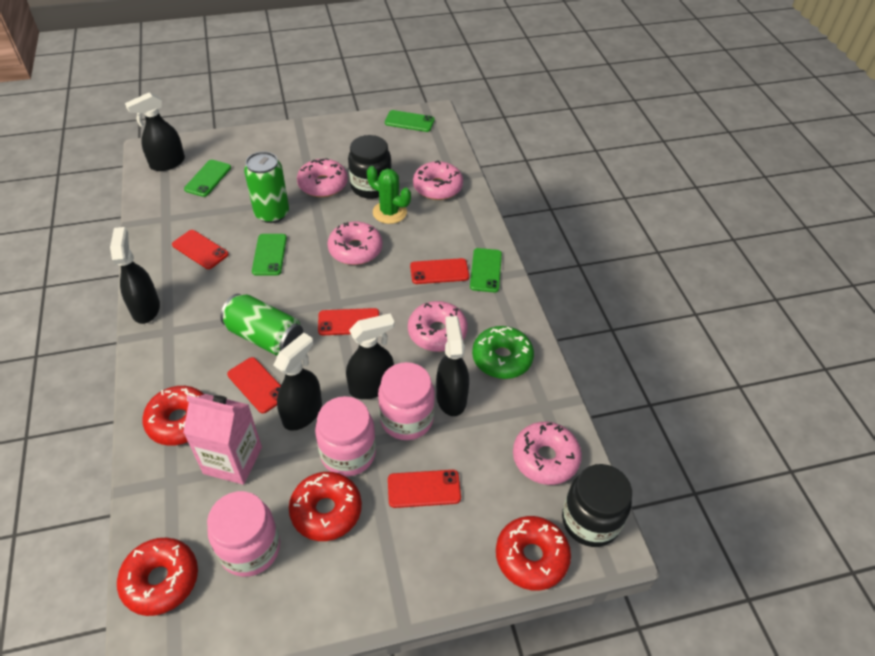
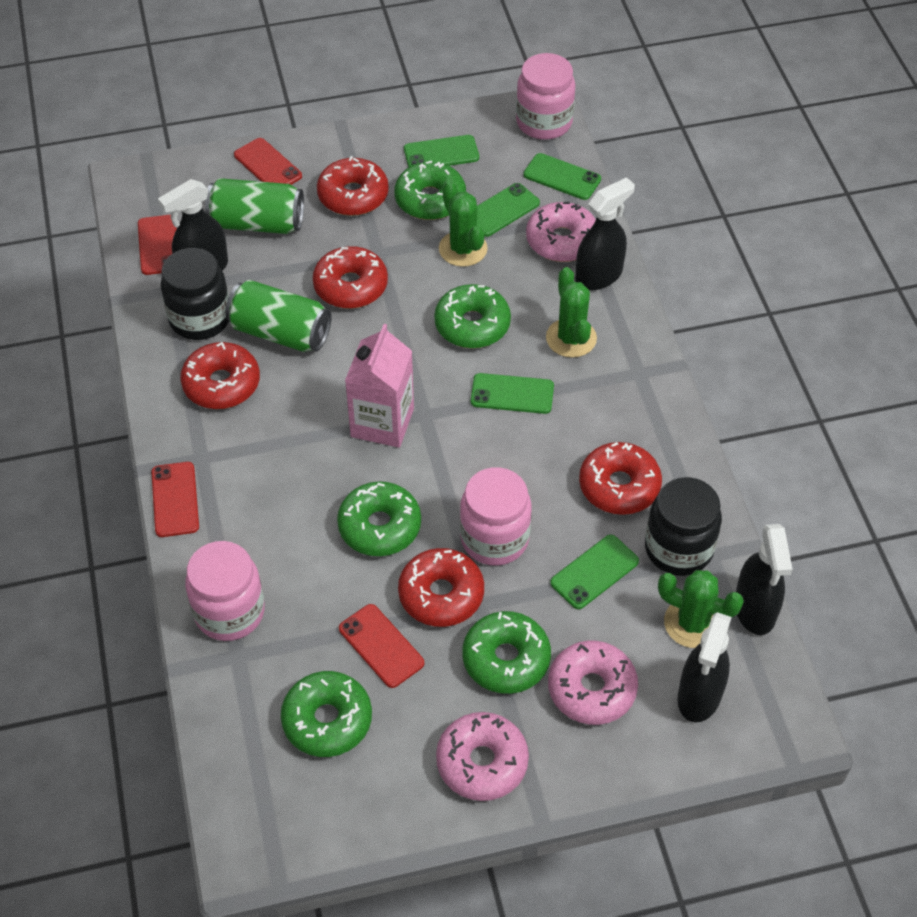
black spray bottle: [110,227,160,324] [125,92,185,171] [274,333,322,431] [346,314,395,399] [436,316,469,416] = 5 -> [158,179,228,271] [575,177,635,290] [677,612,732,723] [736,524,793,635] = 4
green cactus: [367,166,411,224] = 1 -> [439,180,488,267] [546,267,597,358] [658,570,744,648] = 3
green donut: [472,326,534,379] = 1 -> [281,671,372,757] [337,481,421,556] [394,160,466,220] [434,284,511,348] [462,611,551,694] = 5
green phone: [184,160,231,197] [252,234,287,276] [385,110,435,132] [470,248,502,292] = 4 -> [404,135,479,168] [471,373,554,414] [477,183,540,237] [523,153,601,200] [550,535,639,609] = 5
pink donut: [297,158,348,197] [327,221,382,265] [408,301,468,352] [413,161,463,200] [513,422,582,485] = 5 -> [436,712,529,801] [526,201,596,262] [548,641,638,725] = 3
red donut: [117,538,198,616] [142,386,204,446] [289,472,362,541] [496,516,571,591] = 4 -> [180,342,260,409] [313,246,388,309] [317,156,389,216] [398,548,484,627] [579,442,662,515] = 5
red phone: [172,230,229,269] [227,357,281,413] [318,308,379,335] [388,470,461,508] [410,258,469,284] = 5 -> [138,215,177,275] [151,462,199,537] [234,138,302,185] [339,604,424,688] = 4

